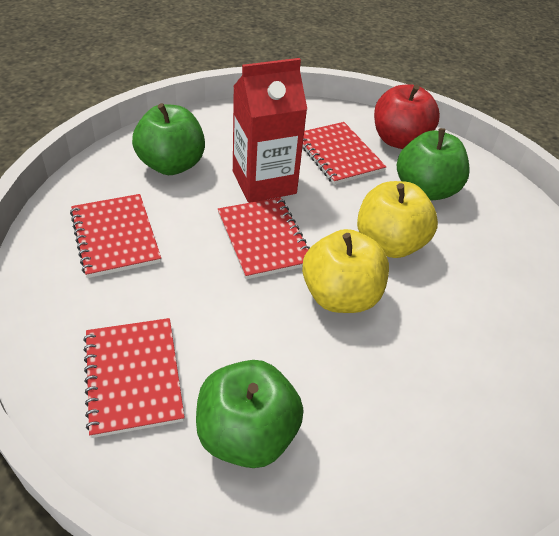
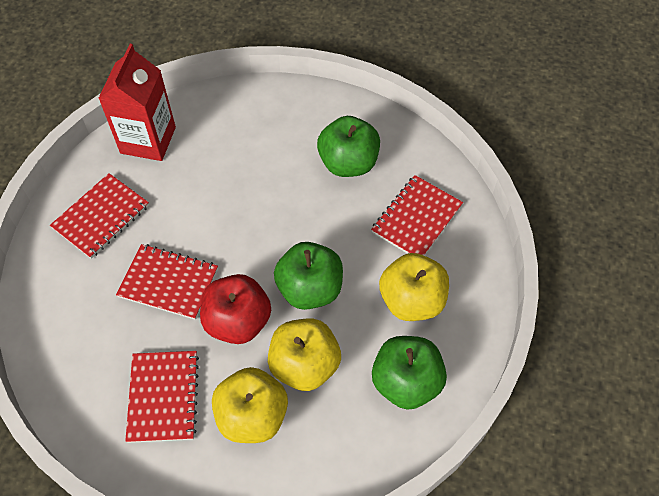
yellow apple: [302,229,389,313] [357,181,438,258] = 2 -> [212,367,288,443] [268,319,341,391] [379,253,449,321] = 3

